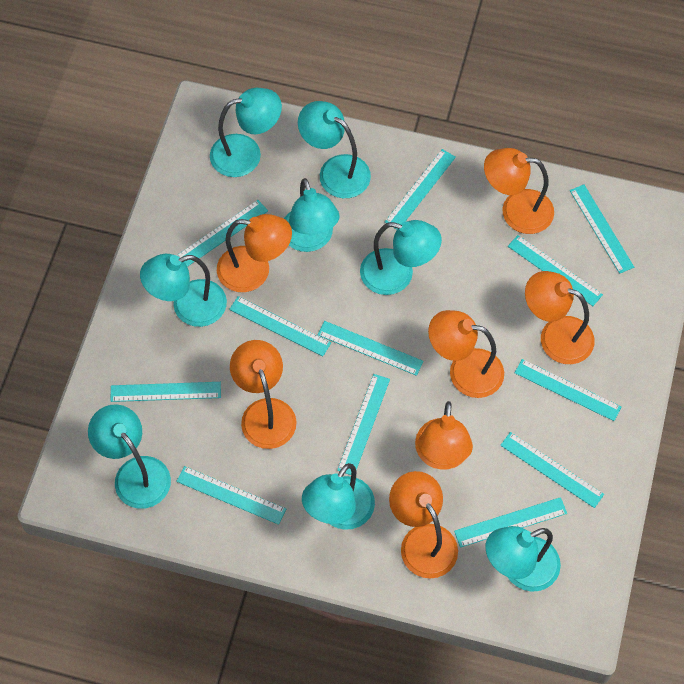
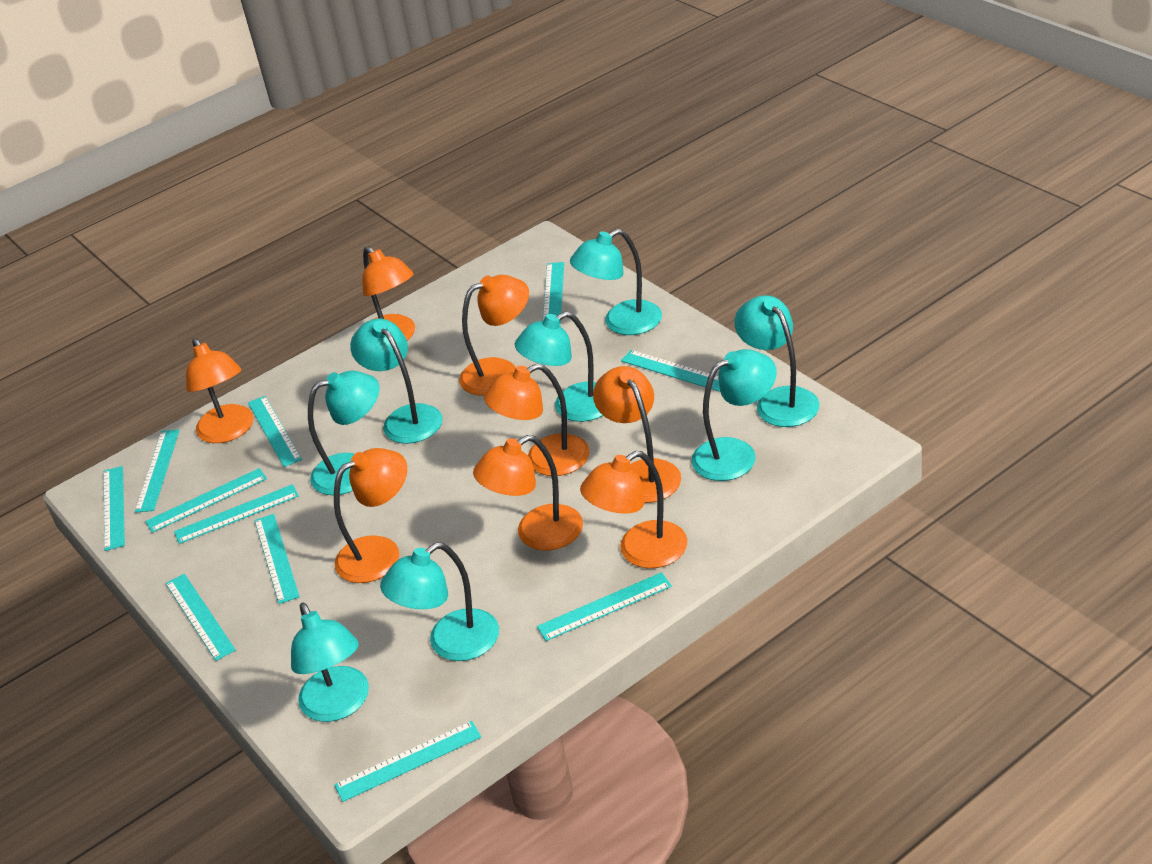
orange lamp: [217,214,292,292] [230,340,297,449] [389,471,458,579] [415,401,473,470] [428,310,504,398] [484,148,554,234] [525,271,595,364] = 7 -> [186,338,253,443] [334,448,407,583] [362,246,415,341] [459,275,529,396] [473,435,583,550] [484,364,589,476] [580,451,687,568] [593,366,681,503] = 8
turquoise ruler: [110,382,221,402] [176,466,286,525] [177,200,268,267] [229,296,331,356] [317,321,423,376] [337,374,390,475] [385,149,456,229] [454,497,567,548] [500,432,604,508] [508,235,603,306] [515,359,621,421] [570,185,634,274] = 12 -> [104,466,125,551] [135,429,180,513] [145,468,267,533] [165,574,236,661] [174,484,299,544] [248,396,302,467] [254,514,300,604] [334,721,481,802] [537,572,672,641] [543,262,564,326] [621,350,720,392] = 11

